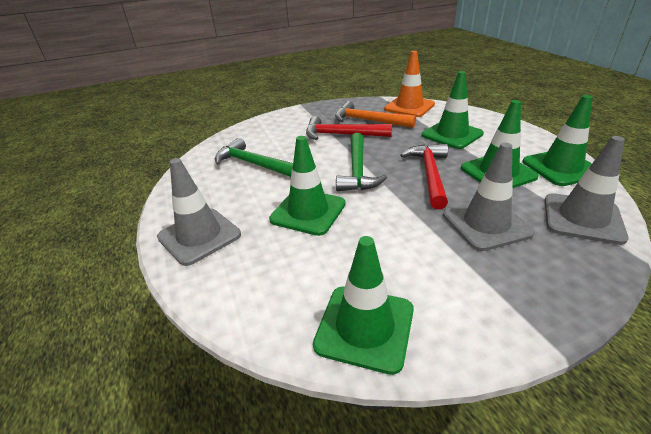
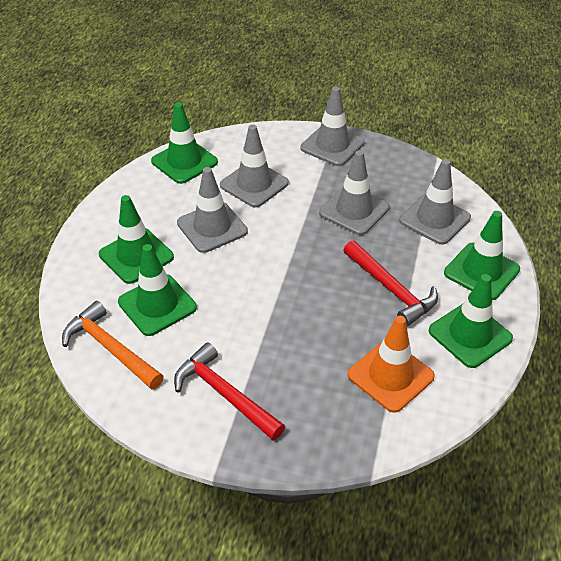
green hammer: [215,138,293,177] [336,133,387,191] = 2 -> none = 0
grey traffic cone: [157,158,241,266] [443,143,535,251] [545,136,628,245] = 3 -> [177,167,248,253] [220,125,289,207] [301,87,365,166] [319,150,390,235] [399,159,471,245] = 5

